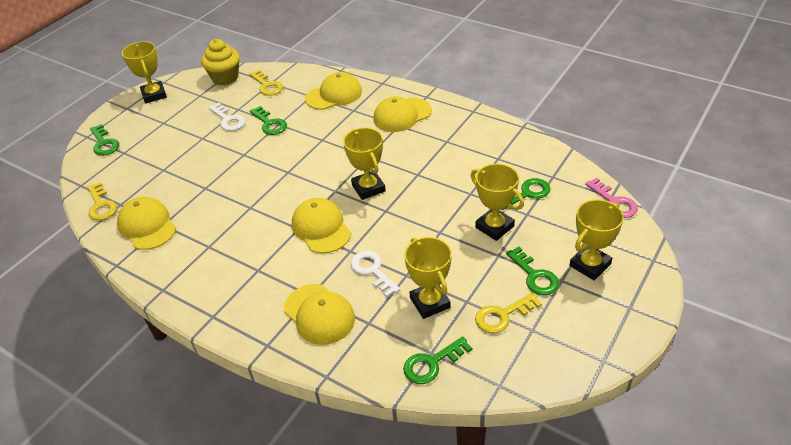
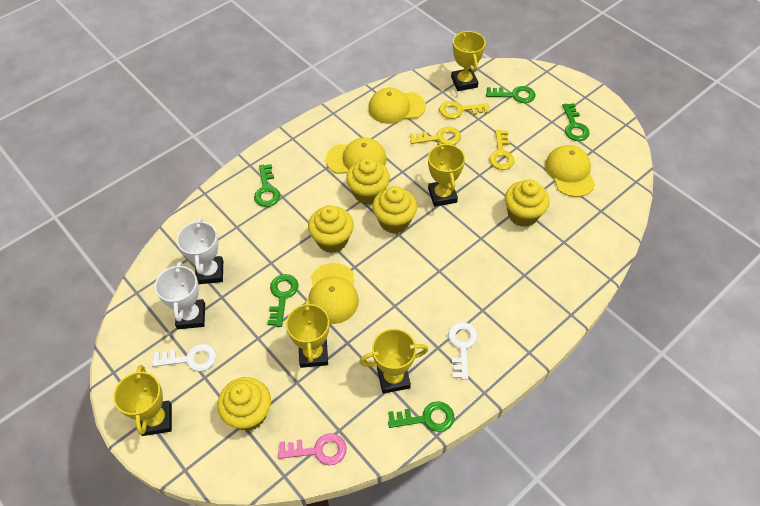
white trophy: none = 0 -> [155,262,205,329] [177,218,223,284] = 2
yellow cap: [117,197,176,250] [284,284,355,345] [292,198,351,253] [305,72,362,110] [373,96,432,132] = 5 -> [308,263,359,324] [326,137,387,174] [368,88,426,124] [545,145,595,197] = 4
yellow cupcake: [201,39,240,86] = 1 -> [217,377,271,431] [308,205,354,253] [346,158,390,205] [372,186,417,234] [505,179,550,227] = 5

